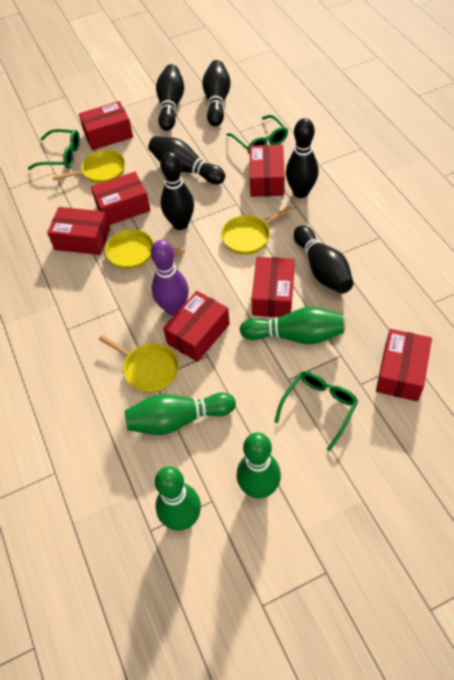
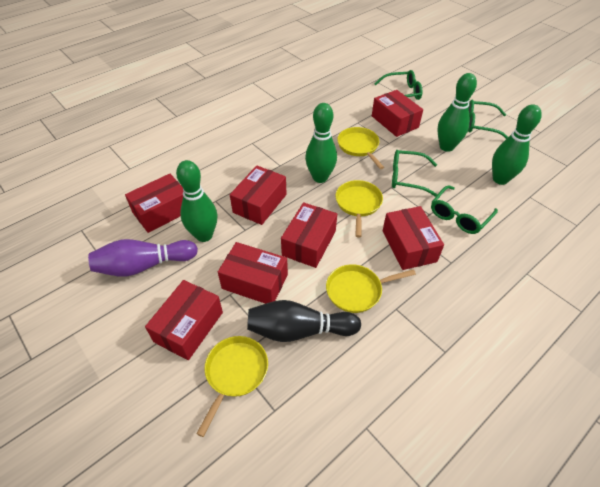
black bowling pin: [148,136,225,184] [156,64,184,131] [160,152,194,230] [202,60,231,127] [286,118,319,198] [294,225,354,294] = 6 -> [247,300,361,342] = 1
green glasses: [28,129,80,170] [227,115,288,155] [274,371,358,451] = 3 -> [374,70,422,100] [392,150,438,197] [431,185,498,234] [468,100,508,139] = 4

